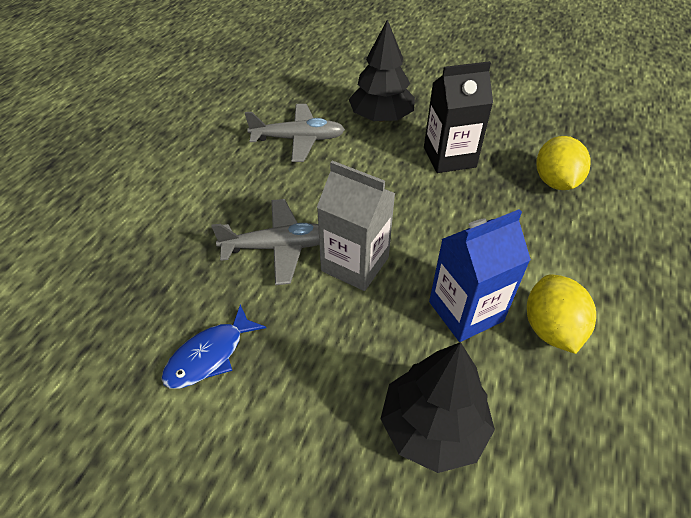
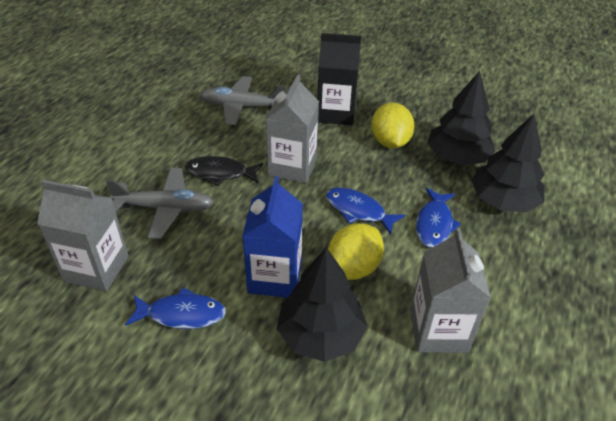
black fish: none = 0 -> [185,156,263,186] = 1
black tree: [349,19,415,122] [380,342,495,473] = 2 -> [277,247,368,362] [427,71,496,165] [471,114,545,213] = 3
blue fish: [161,304,266,389] = 1 -> [125,287,226,329] [326,187,405,235] [416,188,461,248] = 3
grey carton: [317,160,395,291] = 1 -> [37,180,129,292] [265,74,319,183] [410,228,491,353] = 3

